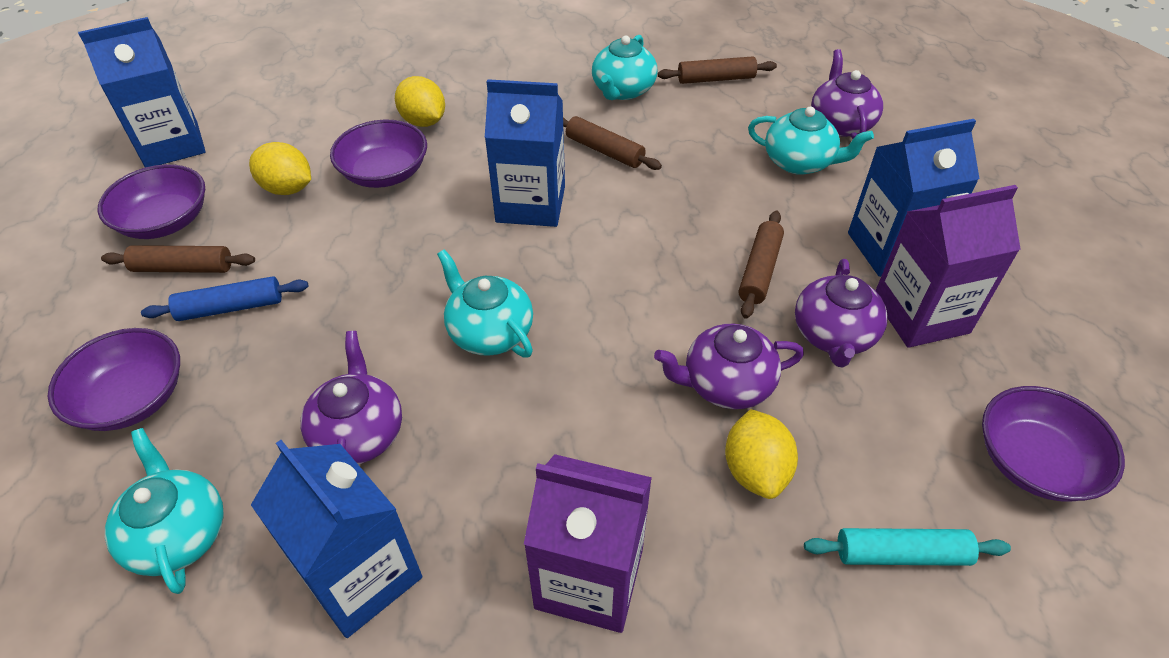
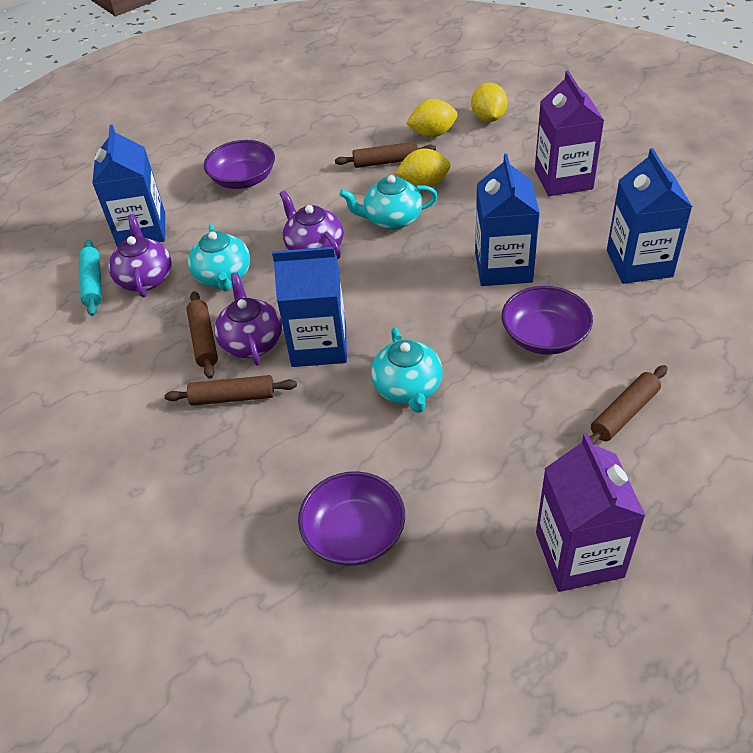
blue rolling pin: [141,276,309,321] = 1 -> none = 0
purple bowl: [48,328,180,431] [98,164,205,239] [330,119,427,188] [982,386,1125,501] = 4 -> [204,140,275,189] [298,471,405,566] [501,286,593,355] = 3
purple teapot: [300,331,402,464] [654,324,804,409] [795,259,888,367] [811,49,883,139] = 4 -> [108,214,172,297] [214,272,282,365] [279,190,343,259] = 3
turquoise teapot: [105,428,224,594] [437,249,533,358] [592,35,657,100] [748,106,874,175] = 4 -> [188,224,250,291] [340,175,438,230] [371,328,443,413] = 3

